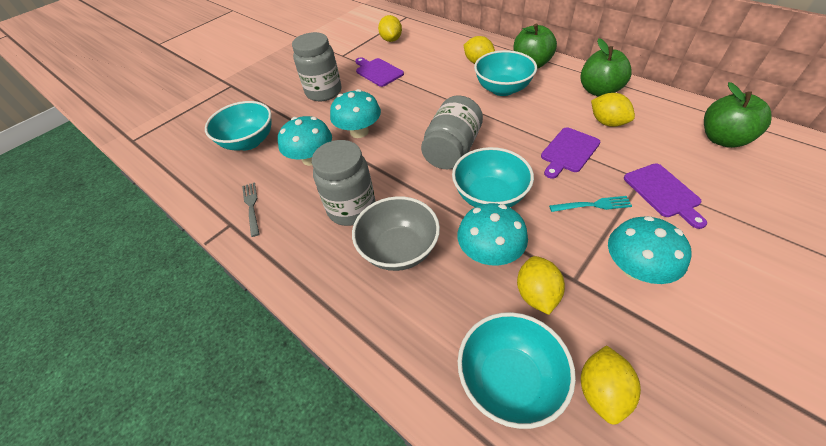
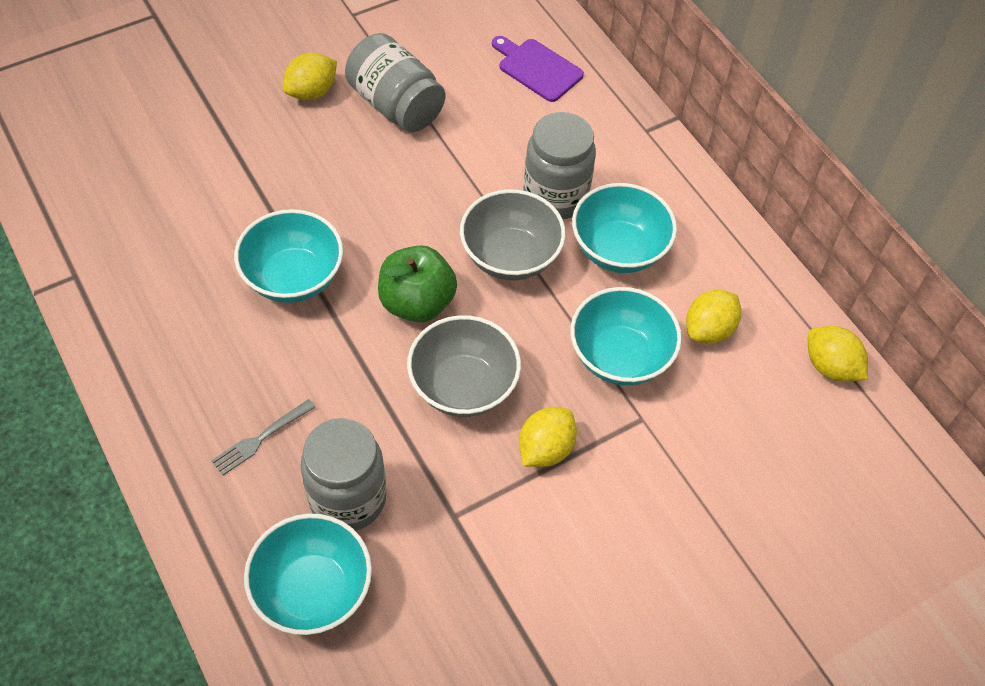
green apple: [513,24,557,69] [580,38,632,97] [704,82,772,148] = 3 -> [378,245,457,322] = 1
grey bowl: [352,196,440,271] = 1 -> [407,315,521,417] [460,189,566,281] = 2
purple cutting board: [355,57,404,87] [541,127,600,179] [624,163,707,229] = 3 -> [492,36,584,102] = 1
turquoise fork: [549,196,632,212] = 1 -> none = 0
turquoise mushroom: [278,116,332,166] [330,89,381,138] [458,203,528,266] [608,216,692,284] = 4 -> none = 0
yellow lemon: [378,15,402,42] [463,36,495,64] [517,256,565,315] [581,345,641,425] [591,93,635,127] = 5 -> [282,53,337,100] [519,407,577,467] [686,290,741,344] [808,326,868,382] = 4

